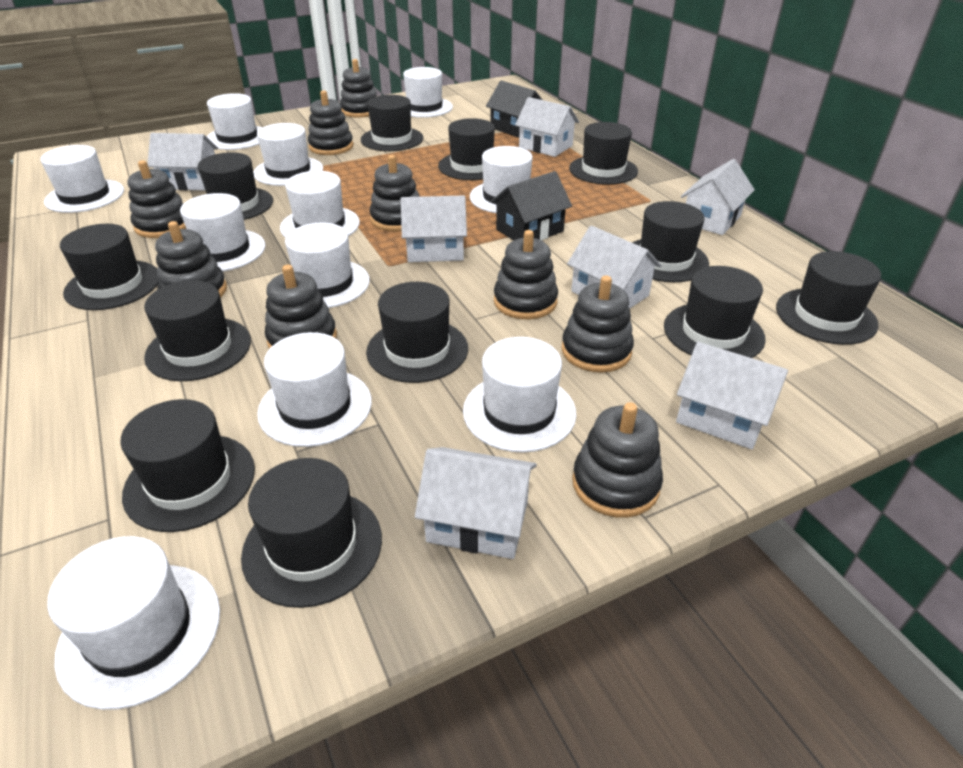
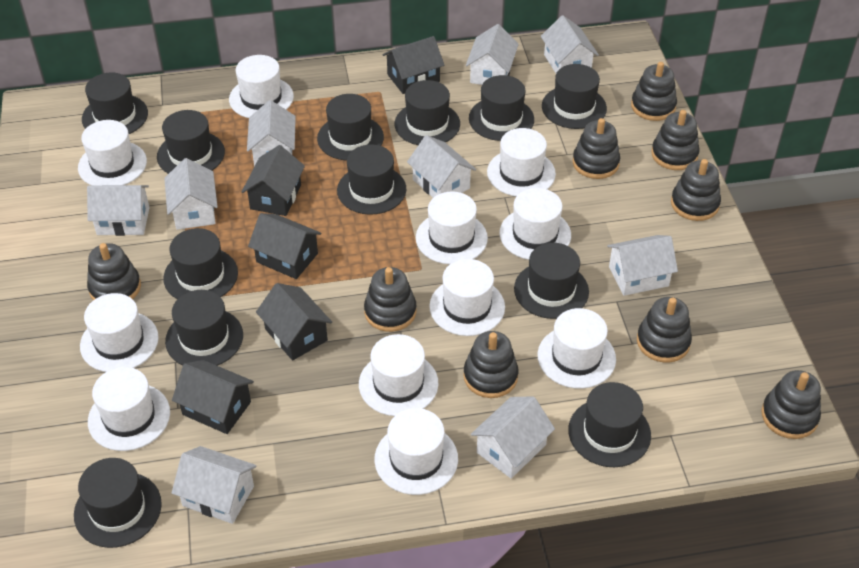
black house: [486,80,543,138] [491,171,572,241] = 2 -> [172,360,254,434] [242,145,305,216] [248,213,321,279] [256,283,332,361] [383,36,444,94] = 5
white house: [147,133,218,191] [401,195,467,262] [415,447,537,559] [515,97,579,157] [567,226,662,309] [676,342,788,449] [681,159,755,235] = 7 -> [87,185,150,236] [164,158,218,230] [172,446,257,524] [247,100,296,167] [407,135,476,198] [466,24,519,85] [471,396,555,479] [541,15,599,73] [607,235,678,296] = 9

